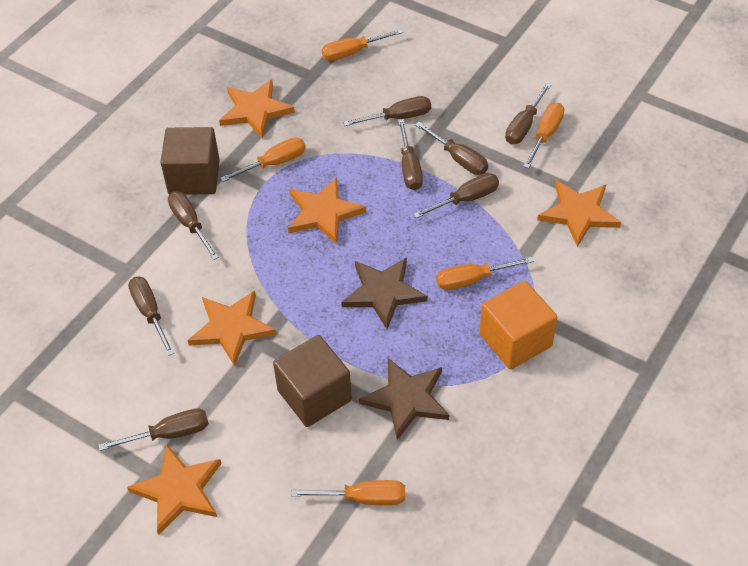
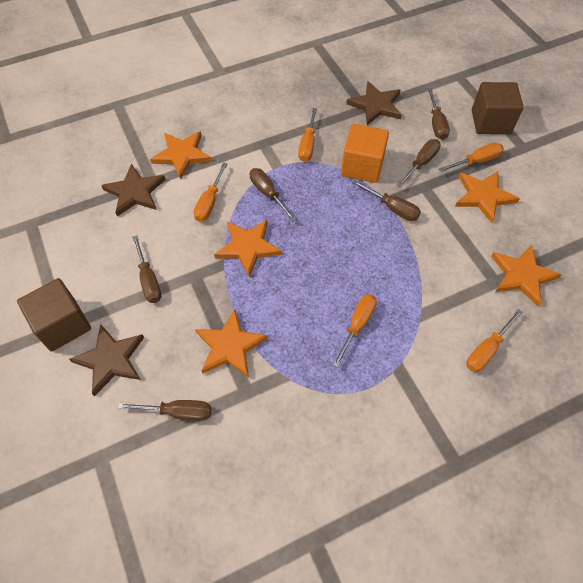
brown screwdriver: [99,408,209,451] [128,277,174,356] [168,192,219,260] [343,96,431,126] [398,119,423,190] [413,173,499,218] [415,122,488,175] [505,83,552,144] = 8 -> [118,400,211,421] [132,235,161,303] [250,168,296,222] [352,180,421,221] [397,139,441,188] [427,88,450,140] = 6
brown star: [341,257,428,329] [359,358,449,440] = 2 -> [69,324,144,396] [101,164,166,216] [346,81,402,125] = 3

